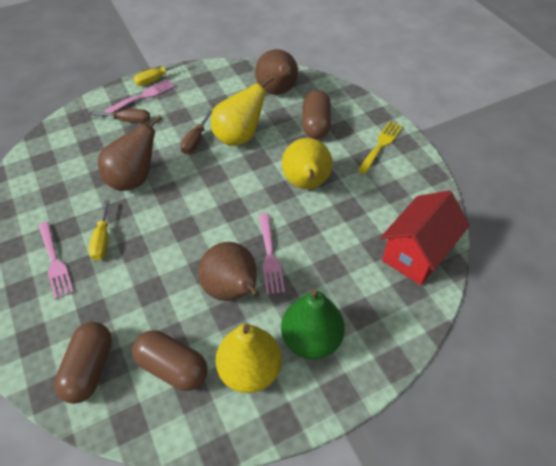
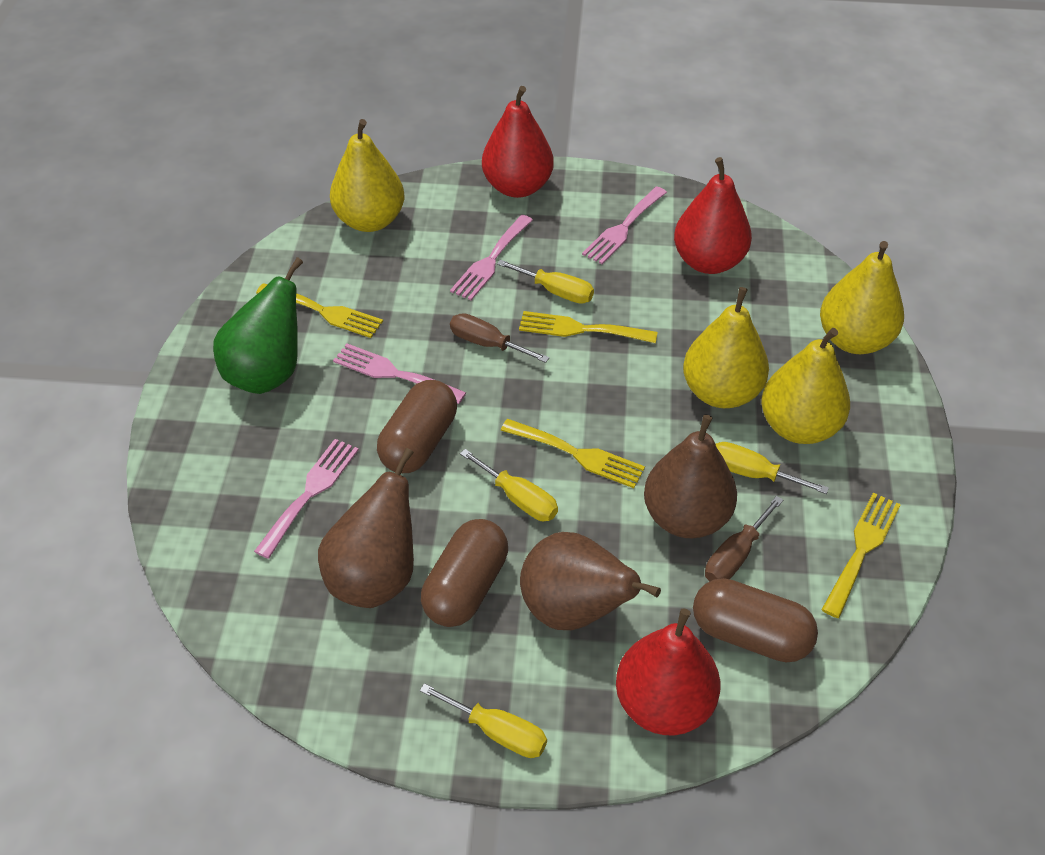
pink fork: [39,222,74,299] [105,79,175,113] [259,214,285,294] = 3 -> [254,439,359,559] [333,344,466,404] [450,215,533,300] [582,186,667,264] = 4
red house: [380,191,470,285] = 1 -> none = 0
red pear: none = 0 -> [482,86,554,198] [616,608,720,735] [674,157,752,274] = 3
yellow fork: [357,121,403,174] = 1 -> [256,283,383,338] [501,419,645,488] [519,311,658,343] [821,493,901,618] = 4
yellow pear: [211,76,274,146] [216,324,282,393] [282,138,333,189] = 3 -> [330,119,404,232] [683,287,769,408] [761,328,850,444] [820,241,904,354] = 4
yellow screwdriver: [89,200,110,261] [134,61,186,86] = 2 -> [420,683,547,758] [460,449,558,521] [497,260,594,304] [716,442,829,494] = 4

